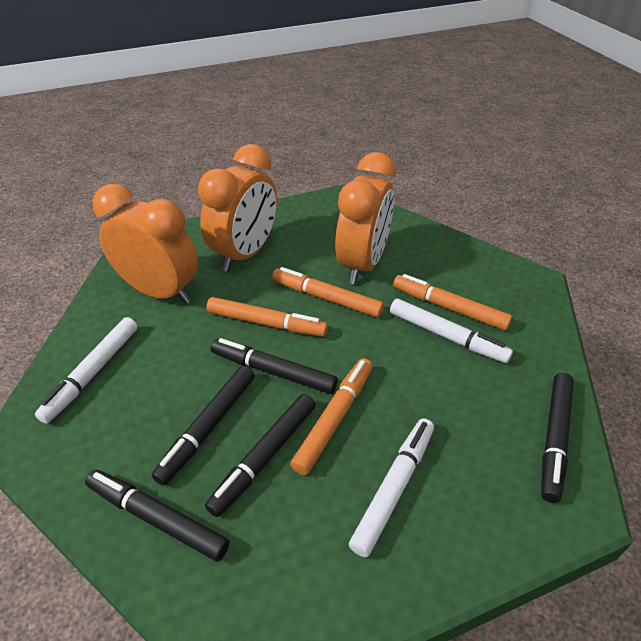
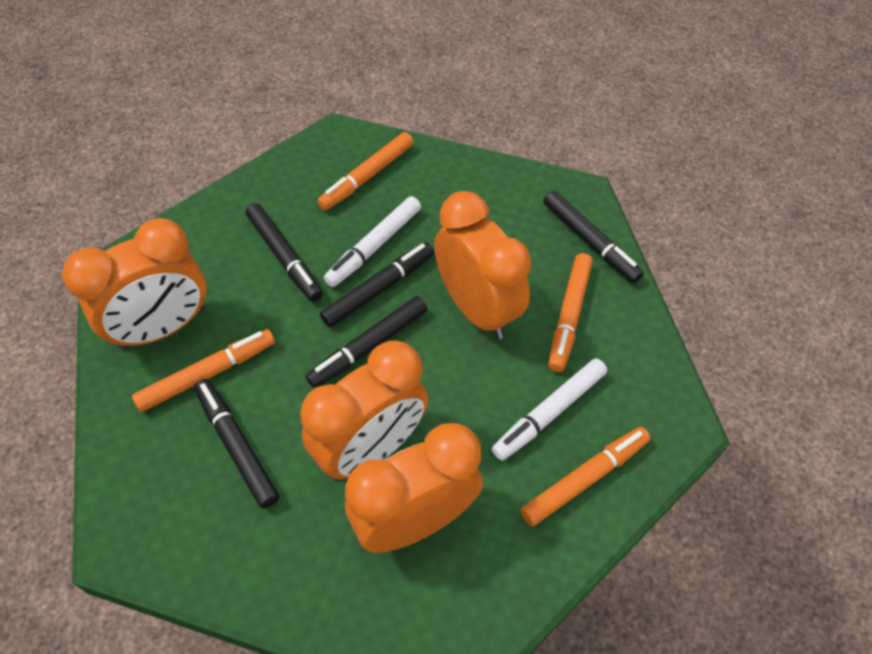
orange clock: [93,184,198,304] [198,144,277,272] [335,152,396,284] = 3 -> [62,218,206,349] [300,340,428,479] [345,423,483,553] [434,191,531,339] = 4
white marker: [35,317,138,424] [349,418,434,557] [390,299,513,363] = 3 -> [324,196,421,287] [492,358,607,461] = 2

